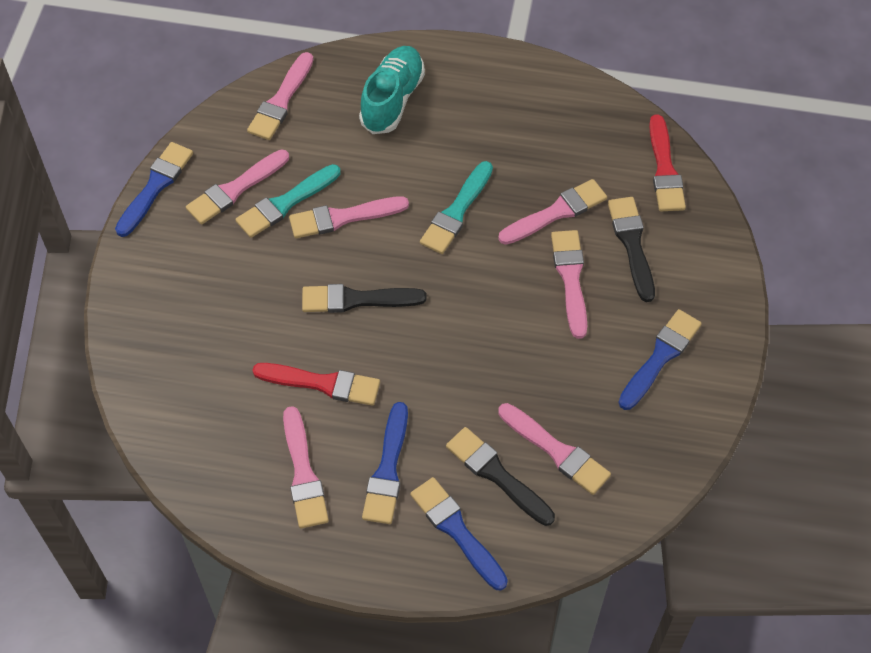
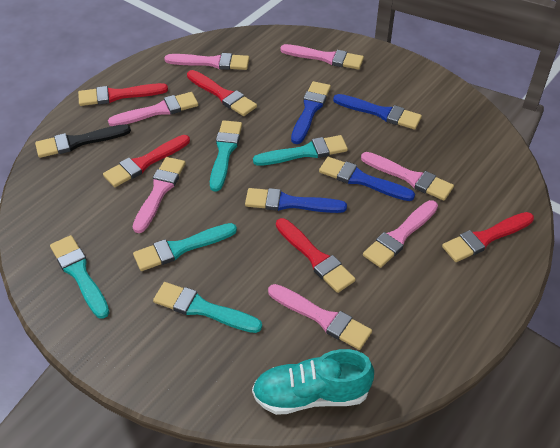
black brush: [302,284,427,313] [446,427,555,526] [608,197,655,302] = 3 -> [35,124,131,158] = 1
red brush: [252,363,380,406] [649,114,686,211] = 2 -> [78,83,168,106] [103,135,190,187] [187,70,257,116] [276,218,356,293] [442,212,534,262] = 5
turquoise brush: [235,164,340,238] [420,161,493,254] = 2 -> [50,235,110,319] [133,223,237,271] [153,282,262,333] [210,120,242,192] [253,135,348,166] = 5

